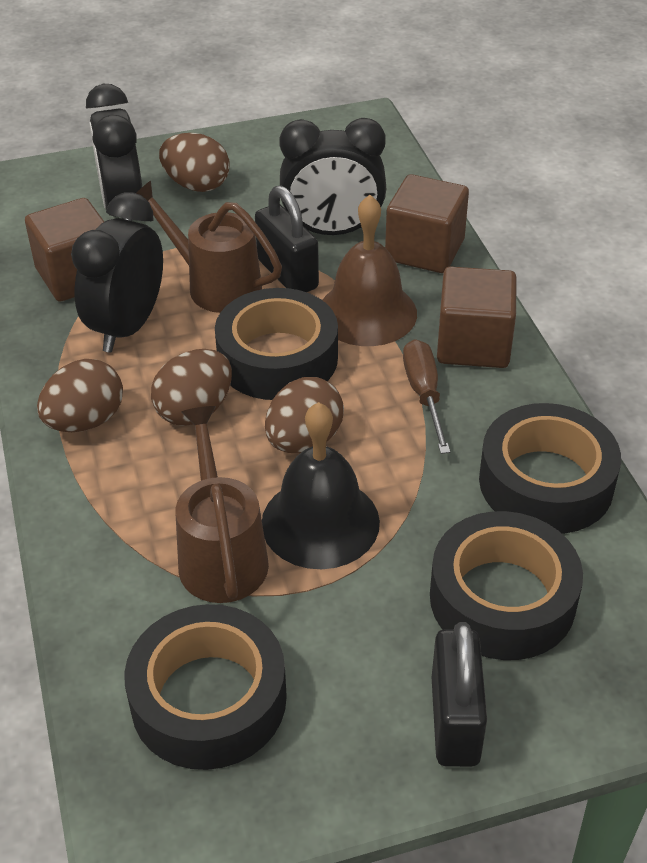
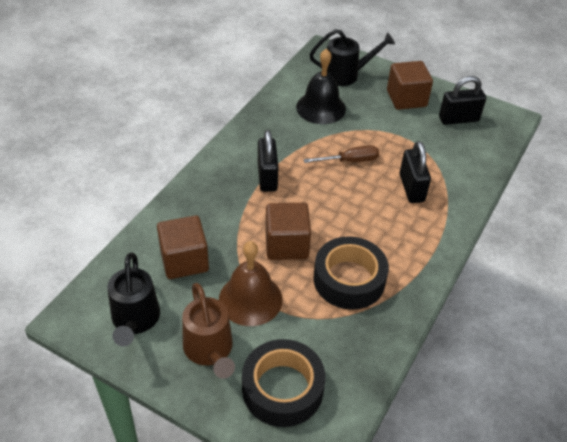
black clock: [71,192,163,353] [86,84,142,221] [279,118,386,235] = 3 -> none = 0
black padlock: [255,185,319,292] [432,622,487,767] = 2 -> [258,130,278,192] [400,141,431,203] [439,76,486,125] = 3
black tape: [124,604,287,770] [215,288,338,400] [430,511,583,660] [479,403,621,534] = 4 -> [242,339,325,427] [313,236,389,310] = 2
black watering can: none = 0 -> [107,253,160,346] [309,29,395,86] = 2
brown egg: [37,359,123,432] [151,349,232,426] [159,133,230,192] [265,377,344,453] = 4 -> none = 0
brown watering can: [137,181,282,313] [175,406,269,603] = 2 -> [182,283,235,379] = 1

